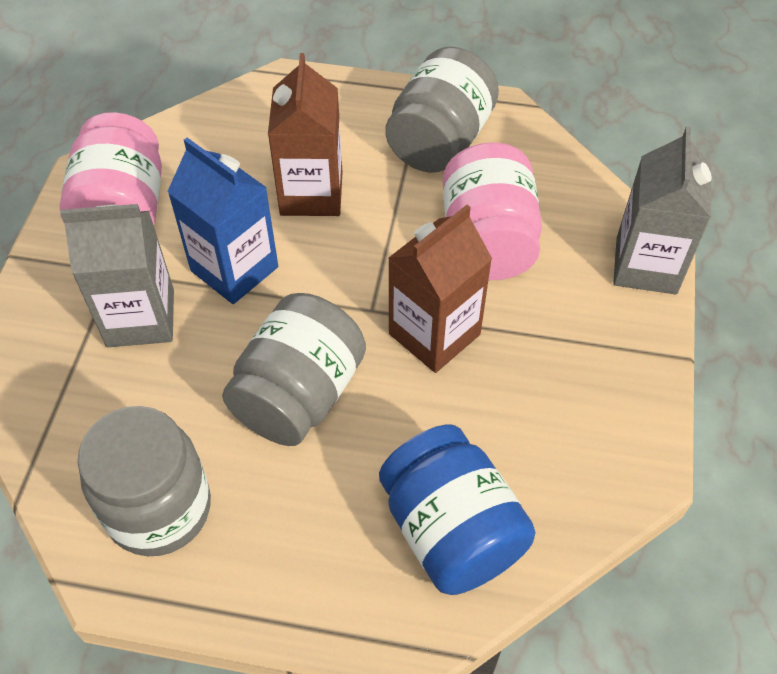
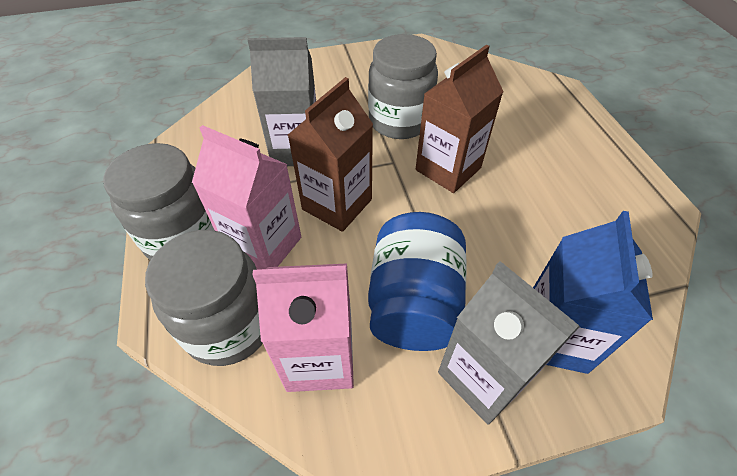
pink carton: none = 0 -> [192,125,301,270] [252,263,354,392] = 2
pink jar: [60,112,162,225] [443,142,542,280] = 2 -> none = 0

